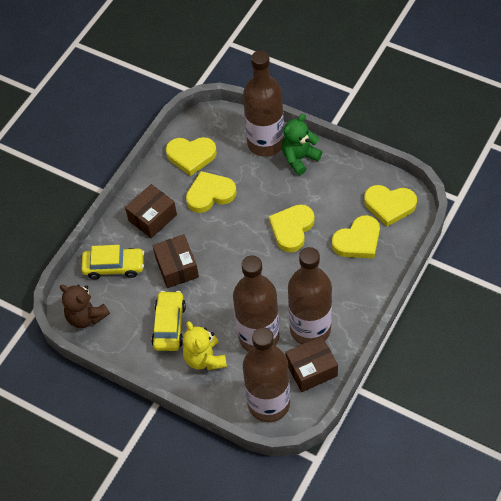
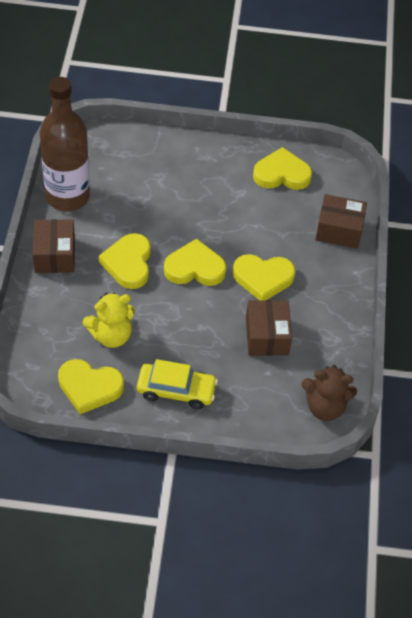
brown bottle: [233,255,280,352] [243,51,284,157] [243,327,290,422] [288,247,332,345] = 4 -> [40,77,90,211] = 1
green teddy bear: [282,114,322,175] = 1 -> none = 0
yellow car: [81,245,144,279] [151,291,186,351] = 2 -> [137,359,218,409] = 1

